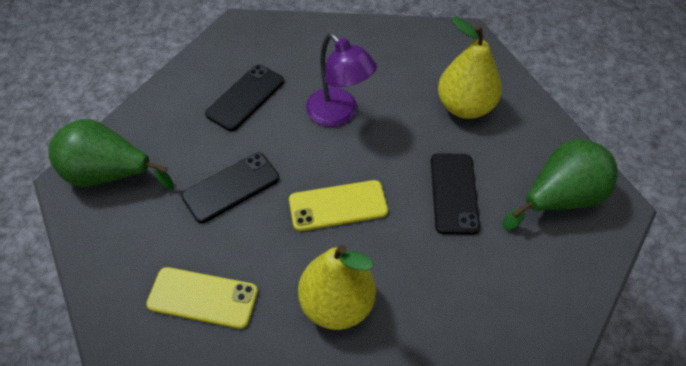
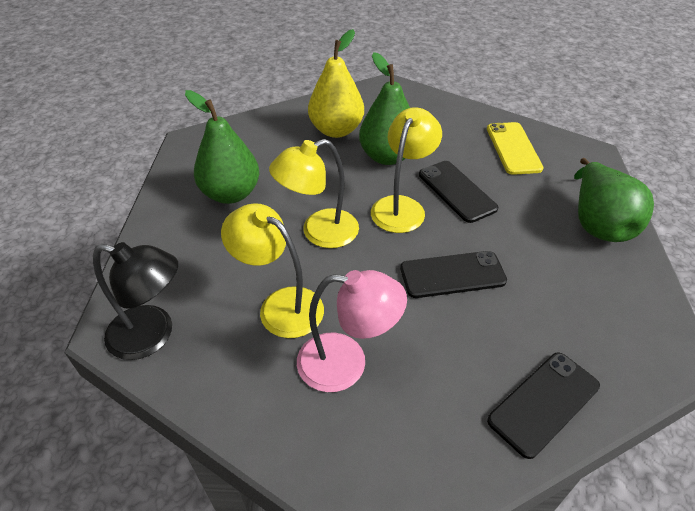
black lamp: none = 0 -> [93,242,178,360] = 1
green pear: [48,119,174,190] [503,140,618,231] = 2 -> [185,90,260,204] [359,52,410,165] [574,158,654,242] = 3
pink lamp: none = 0 -> [297,270,407,392] = 1
purple lamp: [306,33,377,127] = 1 -> none = 0
yellow lamp: none = 0 -> [221,203,324,338] [269,139,359,248] [371,107,442,233] = 3
yellow pear: [298,245,376,330] [438,17,502,119] = 2 -> [308,29,364,138] = 1
yellow phone: [146,267,258,329] [289,180,388,231] = 2 -> [487,122,544,175] = 1

